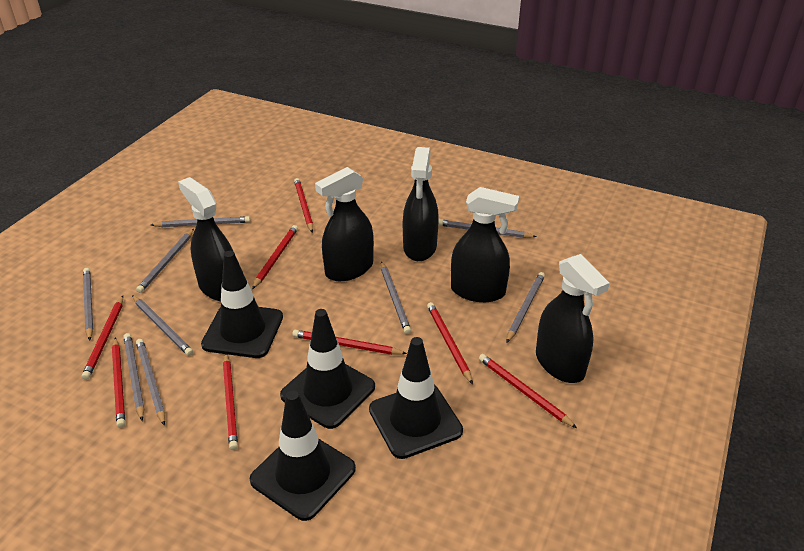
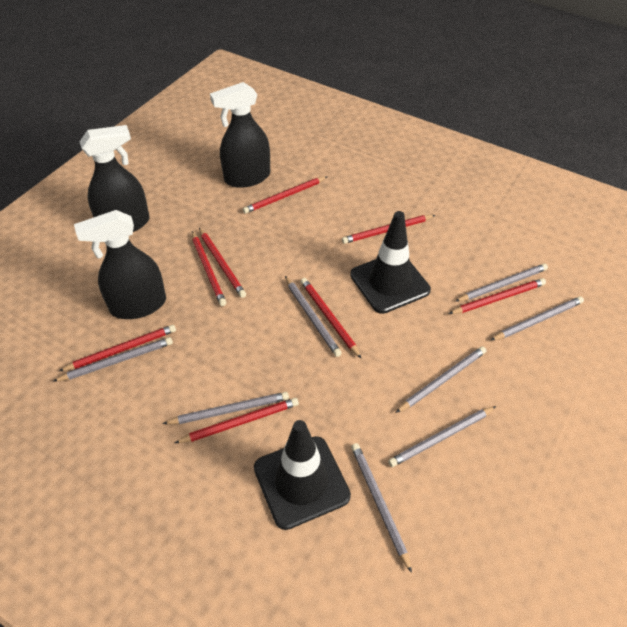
black spray bottle: [178,177,233,301] [315,167,374,281] [403,147,439,261] [451,187,519,302] [536,254,610,383] = 5 -> [74,210,166,319] [80,125,150,232] [210,82,270,188] = 3
black traffic cone: [201,251,283,358] [249,390,356,521] [280,309,375,429] [369,337,463,459] = 4 -> [254,420,351,530] [350,211,431,314] = 2
grey pencil: [83,268,93,341] [123,333,144,421] [132,295,193,356] [136,229,194,293] [136,339,165,426] [151,216,250,227] [381,261,411,334] [438,219,537,238] [507,272,545,342] = 9 -> [52,337,173,382] [162,392,289,424] [285,276,342,357] [351,443,412,573] [388,406,496,467] [396,346,486,413] [455,264,548,302] [491,296,584,340] = 8

